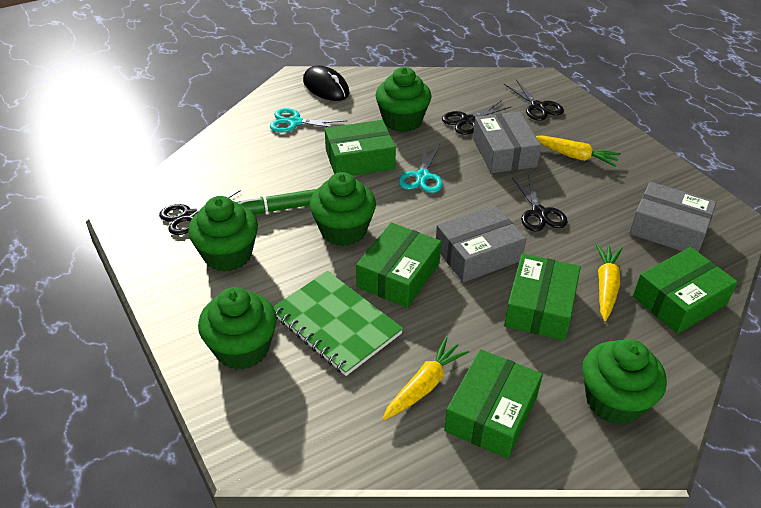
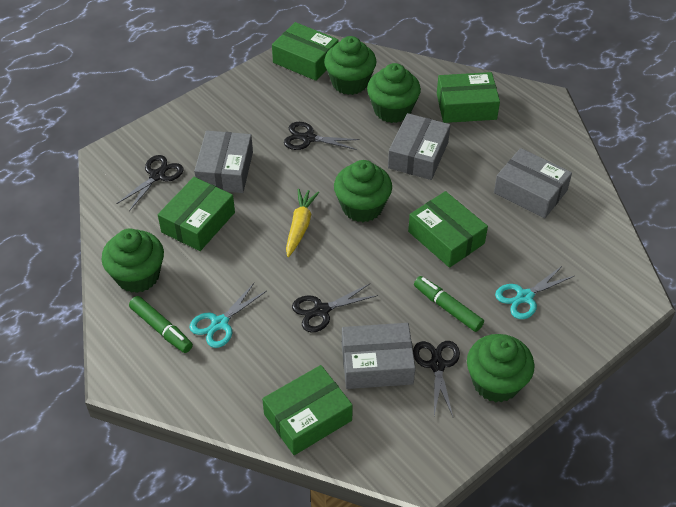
black mouse: [303,65,350,101] = 1 -> none = 0
green marker: [237,189,316,214] = 1 -> [129,296,193,353] [414,276,484,332] = 2
green notebook: [273,271,403,376] = 1 -> none = 0
grey box: [436,205,526,282] [473,111,541,173] [629,182,717,252] = 3 -> [194,131,253,193] [342,323,415,389] [388,113,450,180] [494,148,572,218] = 4
yellow carrot: [383,337,469,420] [536,135,621,167] [596,243,622,321] = 3 -> [286,189,319,257] = 1

